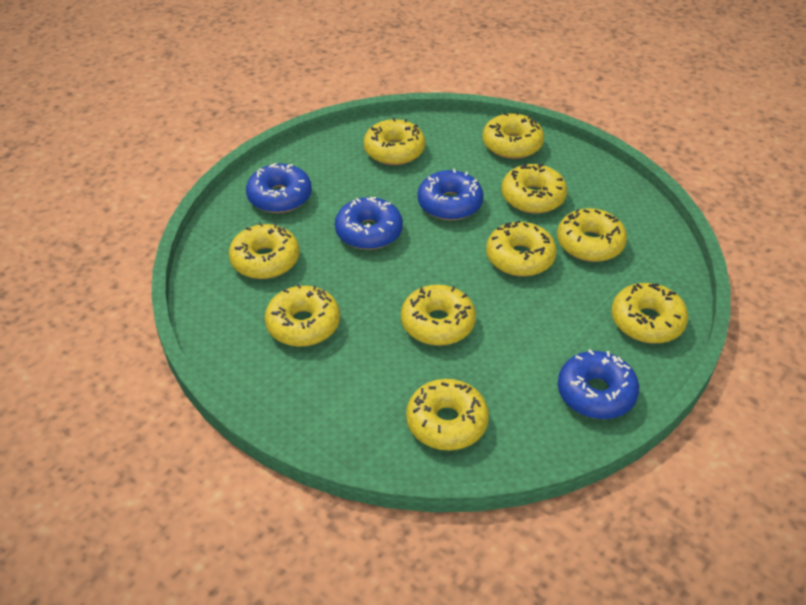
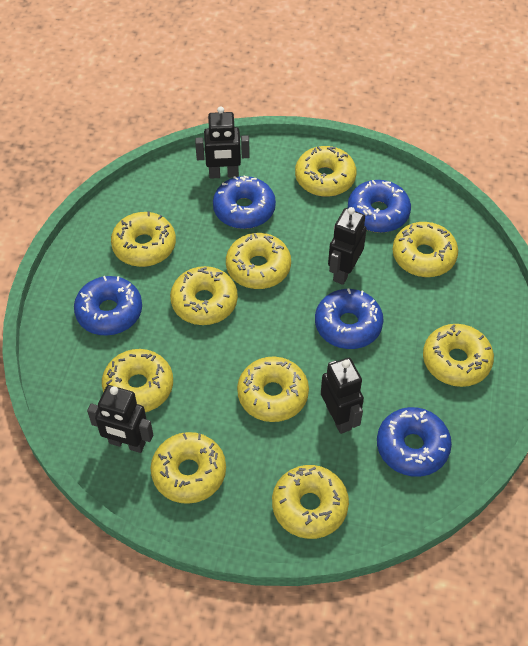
black robot: none = 0 -> [87,385,153,453] [195,106,250,179] [321,358,364,434] [328,207,367,285] = 4
blue donut: [246,163,312,213] [335,197,403,250] [417,169,484,220] [558,349,639,419] = 4 -> [74,276,142,336] [213,176,276,229] [315,289,384,349] [348,180,411,233] [377,407,452,477] = 5

